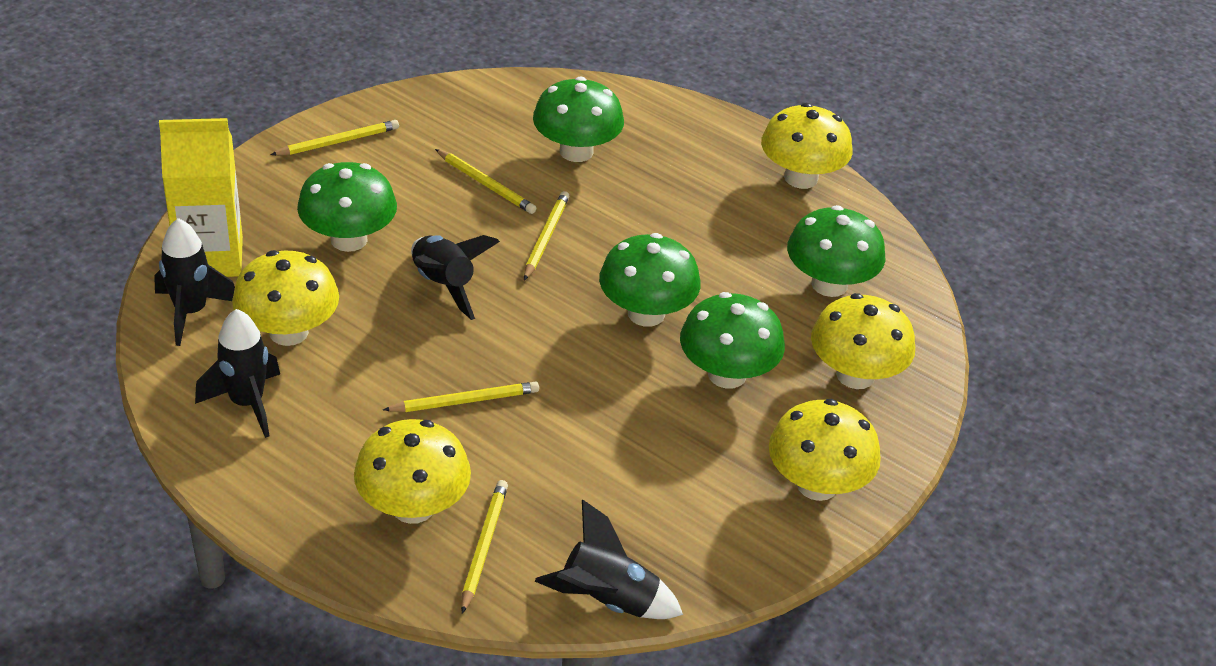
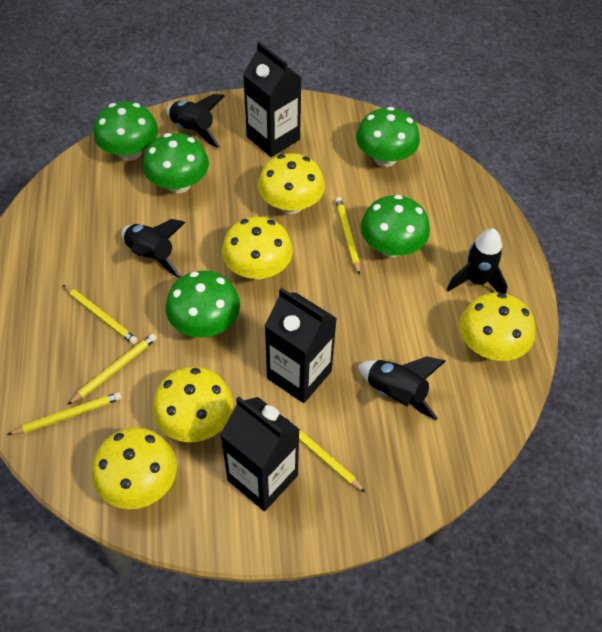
black carton: none = 0 -> [220,397,300,511] [243,42,302,157] [264,288,337,403] = 3
yellow carton: [159,118,243,277] = 1 -> none = 0

